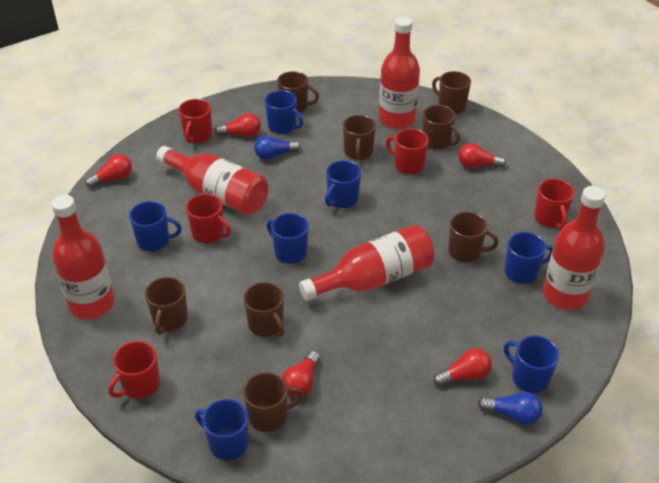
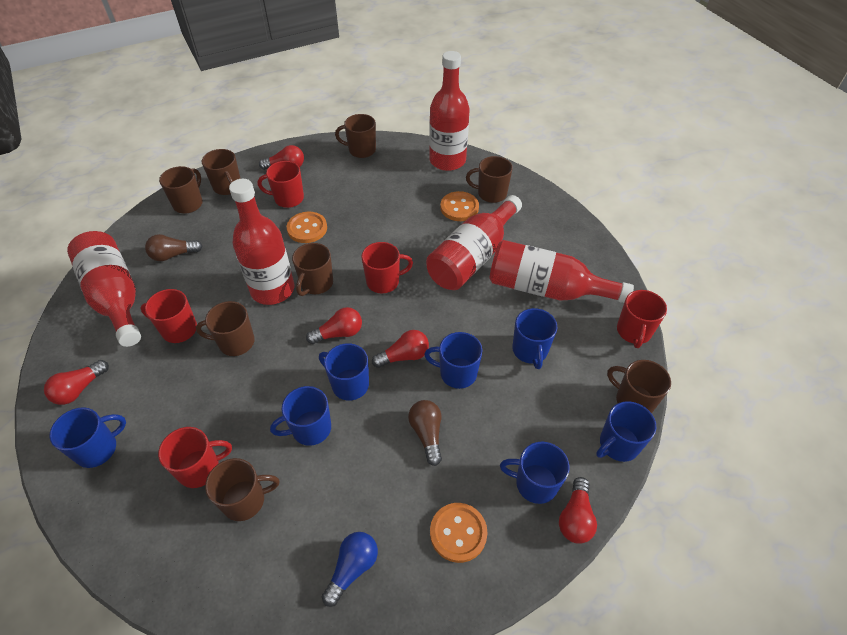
blue light bulb: [254,135,301,160] [478,392,543,425] = 2 -> [322,532,378,607] = 1
brown light bulb: none = 0 -> [145,234,202,261] [408,400,442,466] = 2
orange button: none = 0 -> [287,212,327,243] [430,503,487,563] [440,191,479,221] = 3

